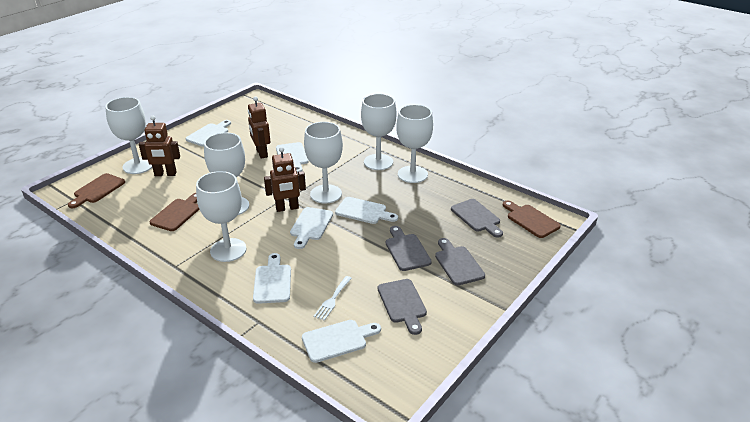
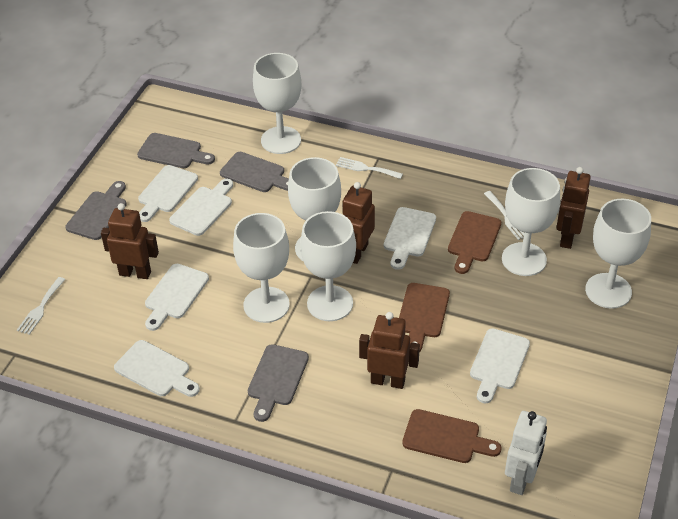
brown robot: [139,116,180,176] [248,97,271,159] [264,147,306,212] = 3 -> [101,203,159,279] [342,182,375,264] [359,312,420,389] [556,167,591,249] = 4
white fork: [314,276,352,321] = 1 -> [17,277,66,335] [336,157,403,179] [484,191,524,240] = 3
white robot: none = 0 -> [505,411,547,495] = 1

